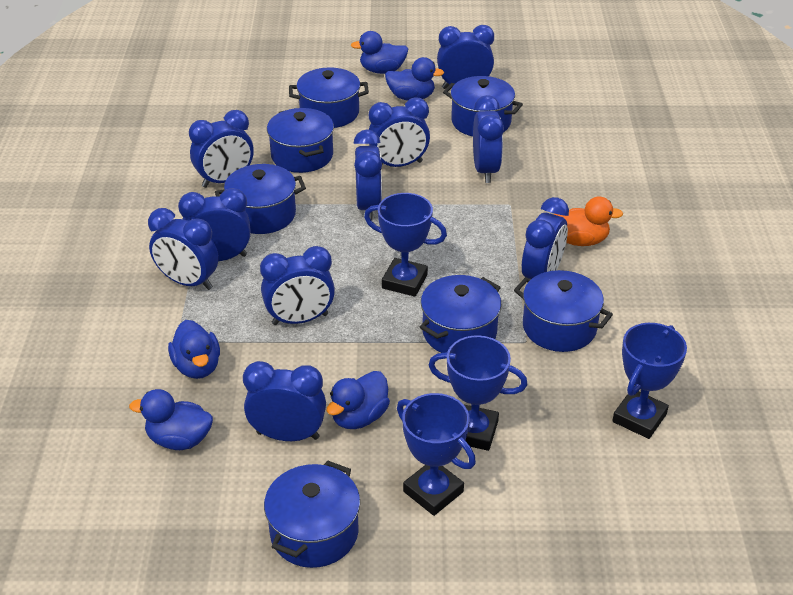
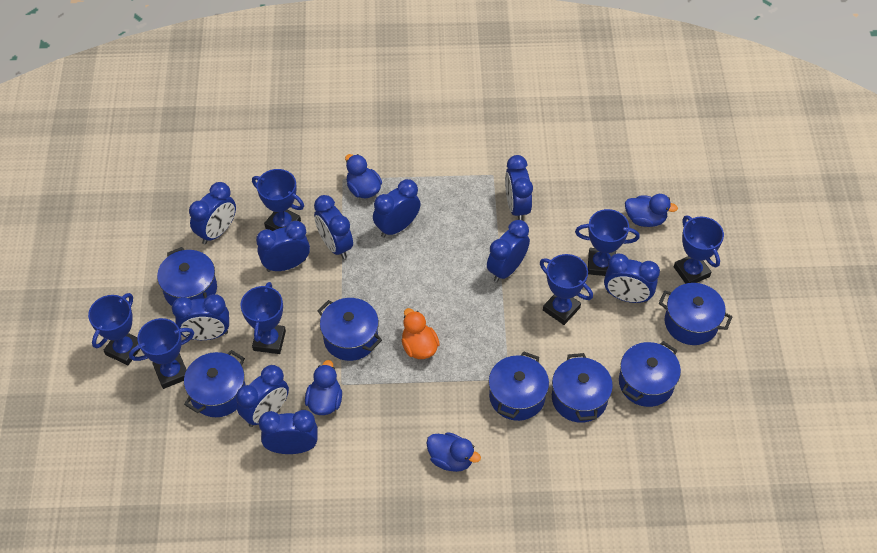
blue duck: [129,389,213,450] [168,320,220,379] [327,371,390,429] [351,31,408,74] [385,57,444,101] = 5 -> [305,360,342,415] [345,154,382,199] [426,432,481,472] [625,194,678,227] = 4
blue trophy: [364,193,447,297] [397,393,476,516] [428,335,527,451] [612,323,687,439] = 4 -> [88,293,140,365] [129,318,194,389] [241,282,286,354] [252,169,304,231] [540,254,593,325] [575,209,640,276] [674,216,724,284] = 7

